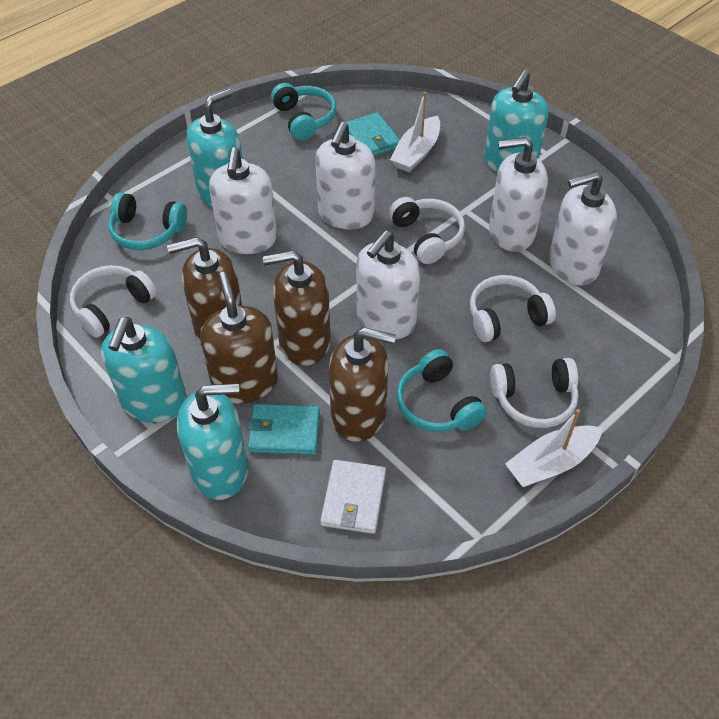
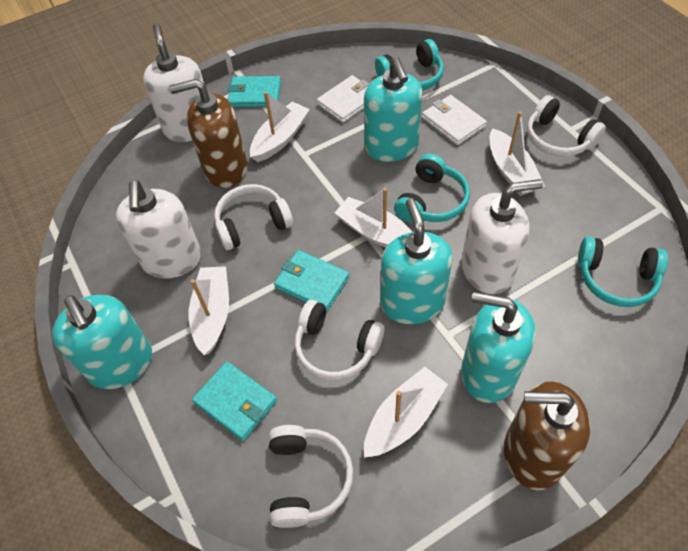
brown soap dispenser: [167,237,242,343] [200,272,278,404] [263,250,331,366] [329,327,396,442] = 4 -> [170,79,247,188] [504,381,590,490] = 2
turquoise wallet: [248,404,320,455] [345,112,400,156] = 2 -> [192,361,277,441] [228,76,281,107] [274,250,350,312] = 3
white boat: [390,92,440,172] [505,409,602,487] = 2 -> [189,266,229,355] [250,92,310,162] [334,188,412,248] [364,367,448,458] [490,112,545,196] = 5
white soap dispenser: [209,147,277,254] [315,122,375,229] [356,230,420,339] [489,137,548,252] [549,171,617,285] = 5 -> [116,180,201,279] [143,23,204,142] [461,179,543,294] = 3
white wallet: [320,460,386,534] = 1 -> [317,75,369,123] [422,95,487,145] = 2

